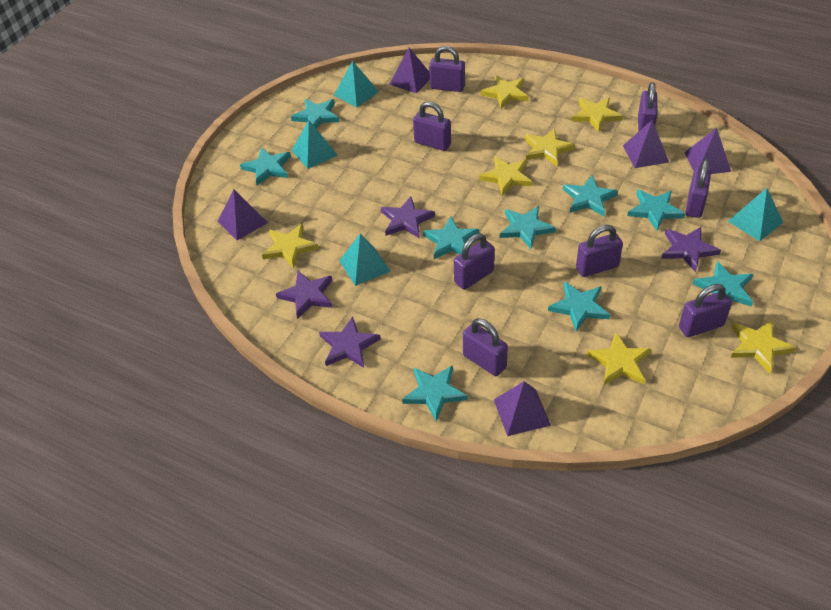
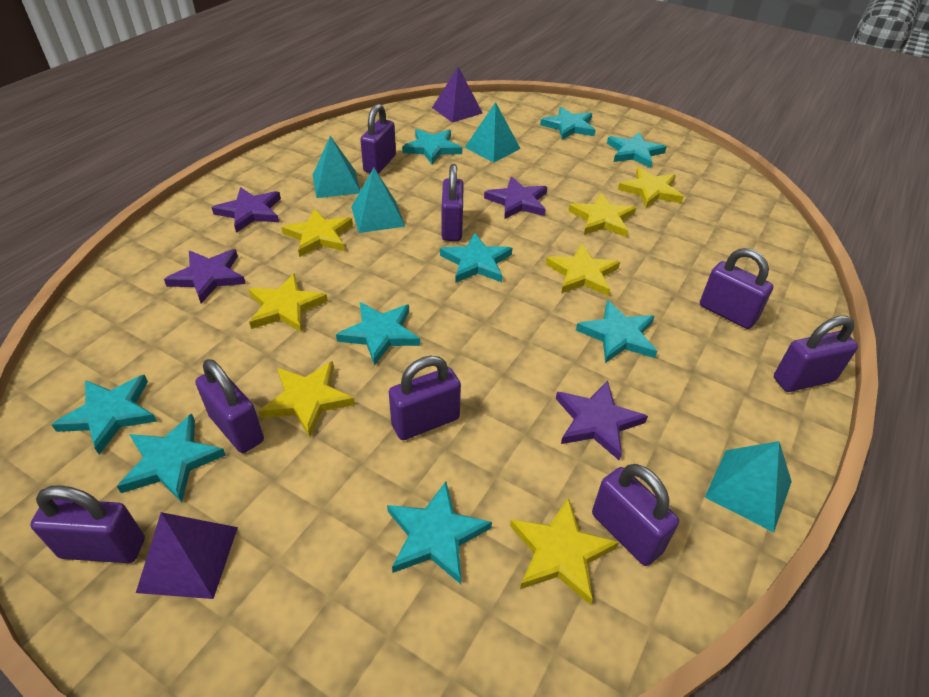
purple pyramid: [218,189,268,240] [389,48,430,94] [494,381,551,436] [623,120,669,168] [684,128,731,174] = 5 -> [136,512,238,599] [432,67,482,123] = 2

